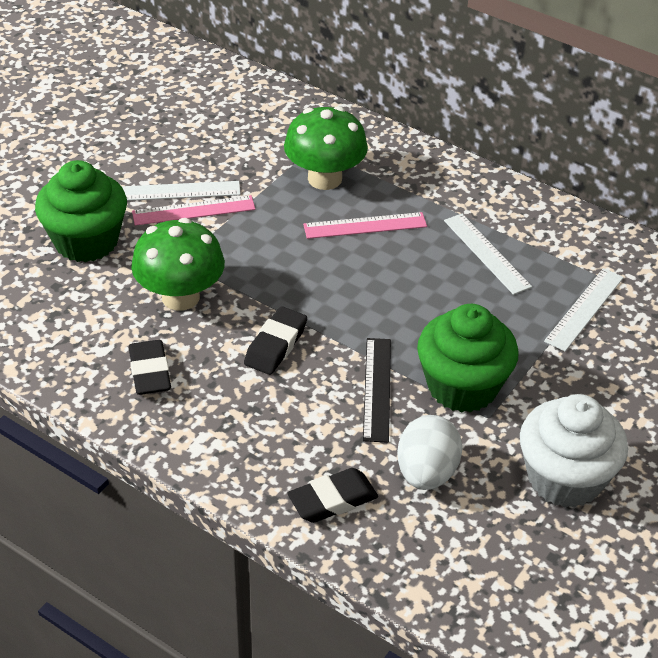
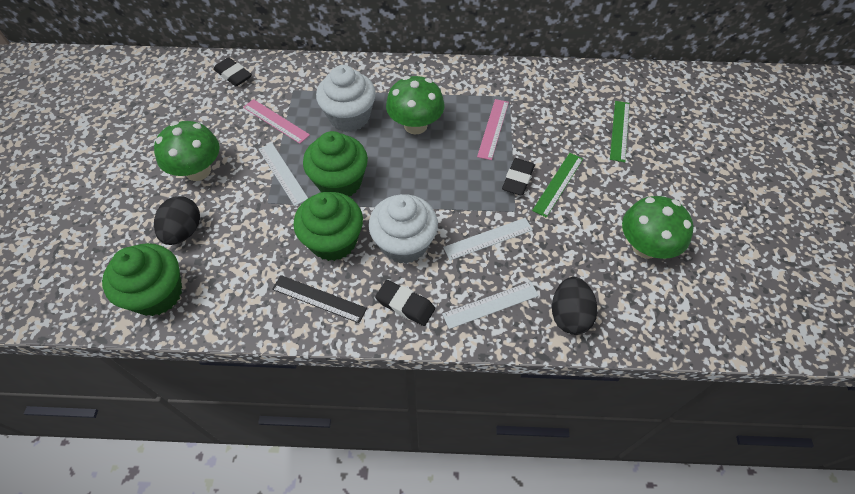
black egg: none = 0 -> [154,196,200,245] [552,277,597,335] = 2
green cupcake: [35,160,127,262] [417,304,519,413] = 2 -> [102,243,182,316] [293,192,363,261] [303,131,368,196] = 3
green mushroom: [131,218,225,311] [284,106,368,190] = 2 -> [154,121,220,181] [386,76,444,135] [622,196,694,259] = 3
green ruler: none = 0 -> [532,153,583,218] [610,101,629,162] = 2
white cupcake: [520,394,628,508] = 1 -> [316,65,376,132] [369,194,438,264] = 2
white egg: [397,415,462,490] = 1 -> none = 0

